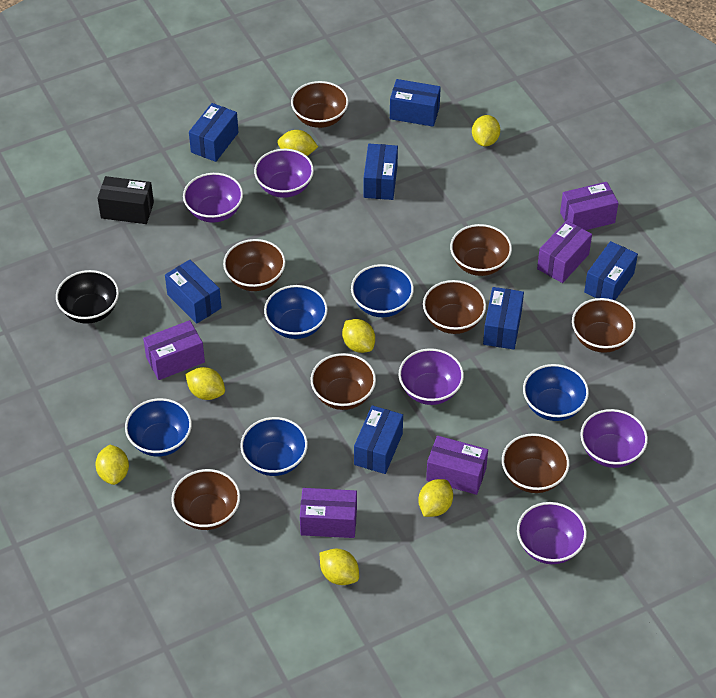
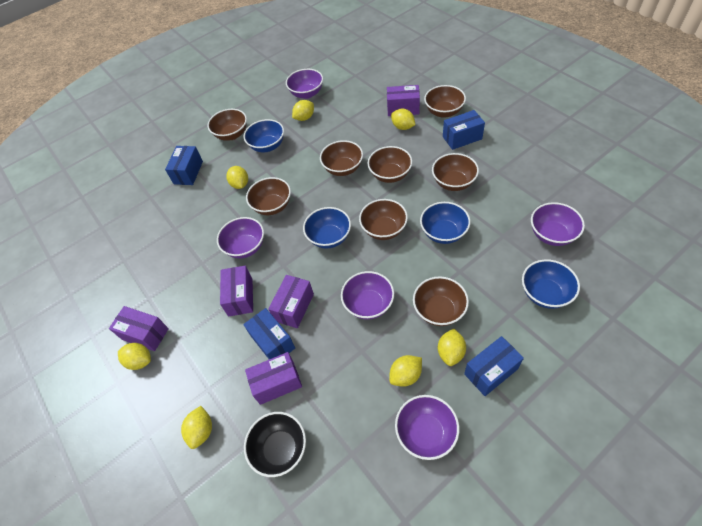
black box: [97,176,154,224] = 1 -> none = 0
blue bowl: [125,398,192,457] [240,417,308,476] [264,285,328,339] [351,264,414,317] [523,364,589,421] = 5 -> [244,119,284,152] [303,207,351,249] [420,202,470,244] [522,259,580,309] = 4
blue box: [165,260,222,324] [189,103,238,162] [354,405,403,474] [364,144,398,200] [390,79,441,127] [483,287,524,349] [584,241,638,300] = 7 -> [165,146,203,185] [243,308,295,359] [443,110,485,150] [464,336,524,396] = 4

